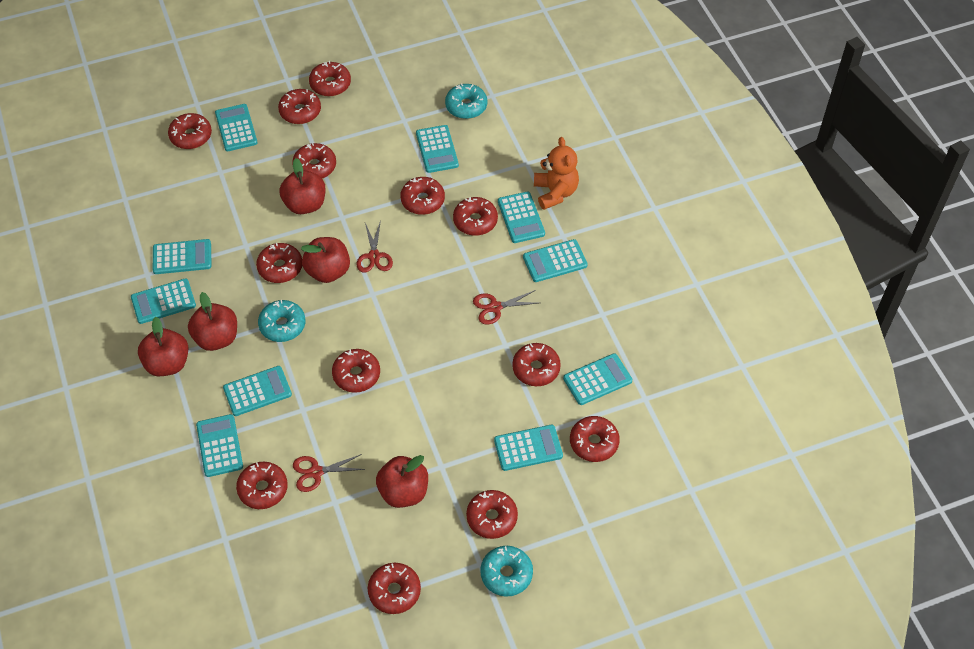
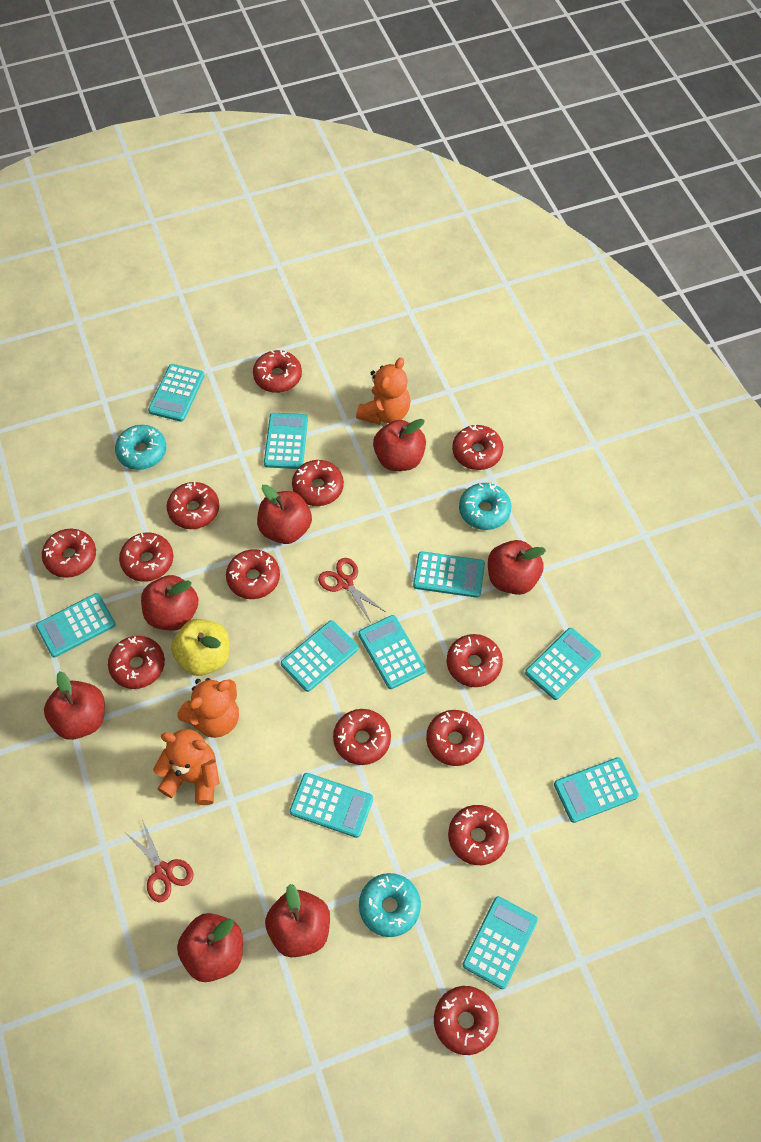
orange teddy bear: [534,137,579,210] = 1 -> [153,729,220,805] [177,678,239,738] [356,358,411,425] = 3
red apple: [138,317,189,376] [188,292,237,351] [279,158,326,214] [301,237,350,283] [376,455,428,508] = 5 -> [44,671,105,740] [141,575,198,631] [177,913,243,982] [257,485,312,544] [265,884,330,957] [373,419,426,471] [488,540,546,595] = 7
red scissors: [293,454,365,492] [357,220,393,272] [473,290,538,324] = 3 -> [126,819,194,902] [318,558,386,622] = 2
yellow apple: none = 0 -> [171,619,229,676] = 1

